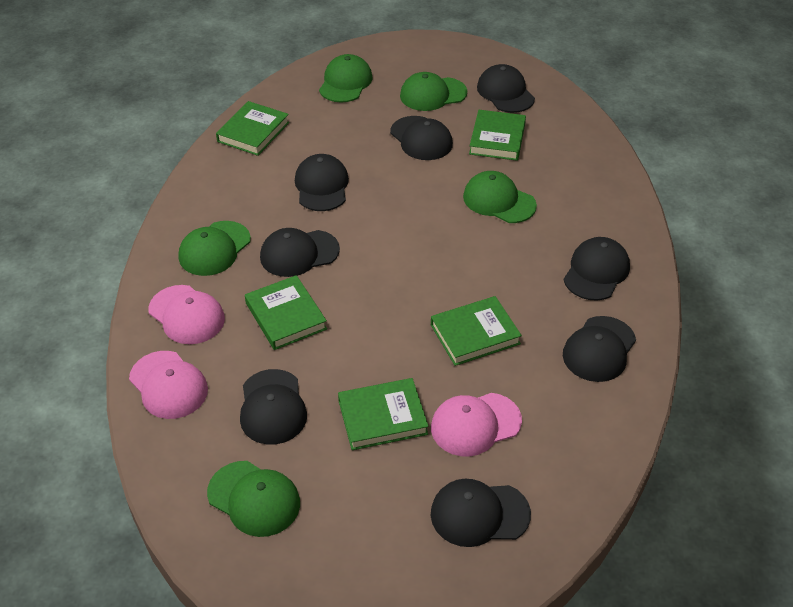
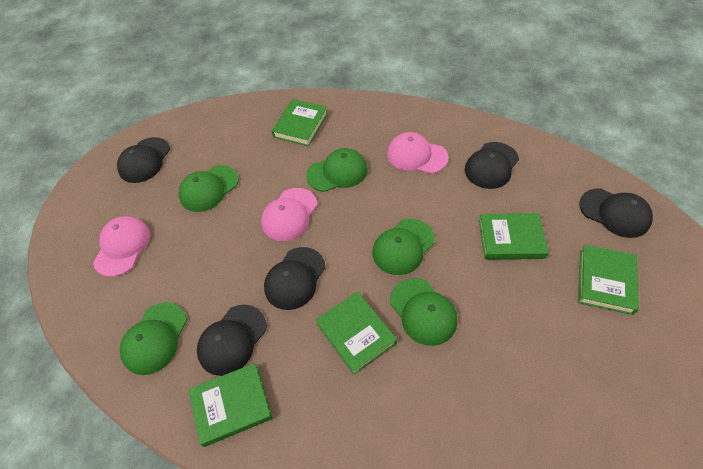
black cap: [240,369,307,445] [260,228,340,277] [295,154,349,211] [390,116,453,160] [431,479,531,547] [477,64,535,113] [563,316,636,382] [564,237,630,301] = 8 -> [117,137,170,183] [197,305,267,376] [264,247,326,310] [465,142,519,189] [579,188,653,238] = 5

